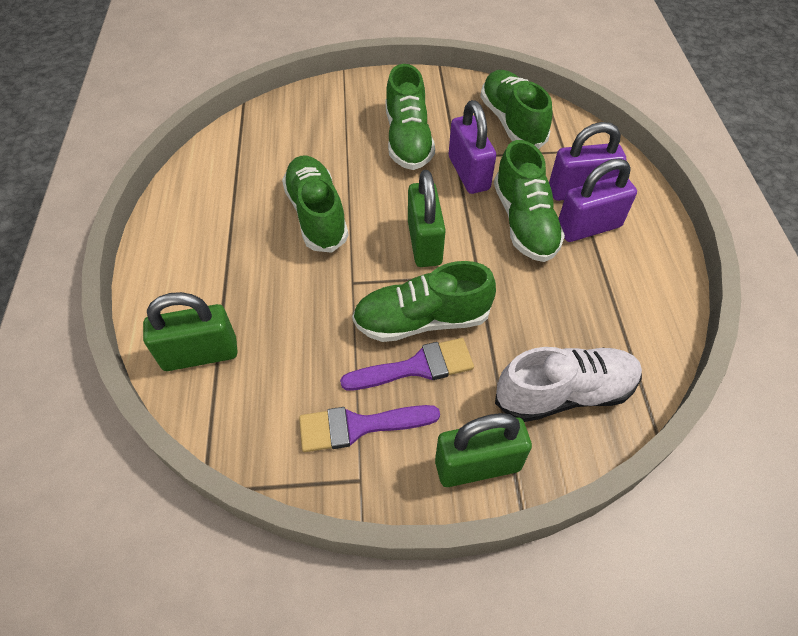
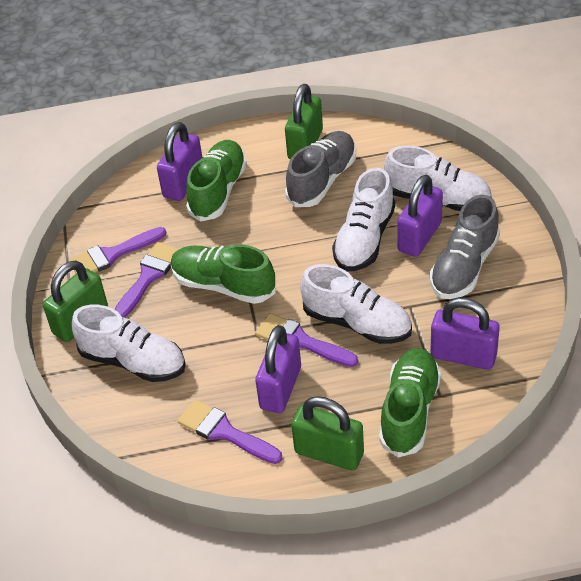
green shoe: [282,155,348,253] [352,261,496,342] [386,64,435,170] [480,70,552,149] [494,140,565,262] = 5 -> [171,245,276,304] [186,140,247,222] [379,348,441,457] = 3
grey shoe: none = 0 -> [285,131,356,207] [430,195,500,299] = 2
purple brush: [299,405,440,452] [340,338,474,390] = 2 -> [69,227,166,273] [114,242,179,318] [178,399,283,464] [255,313,358,367] = 4
purple padlock: [449,100,496,194] [549,122,626,201] [558,159,637,242] = 3 -> [157,122,202,201] [255,325,301,413] [397,175,443,257] [430,298,500,370] = 4
white shoe: [495,347,642,422] = 1 -> [71,305,186,382] [300,264,412,344] [332,168,395,271] [384,146,491,211] = 4

